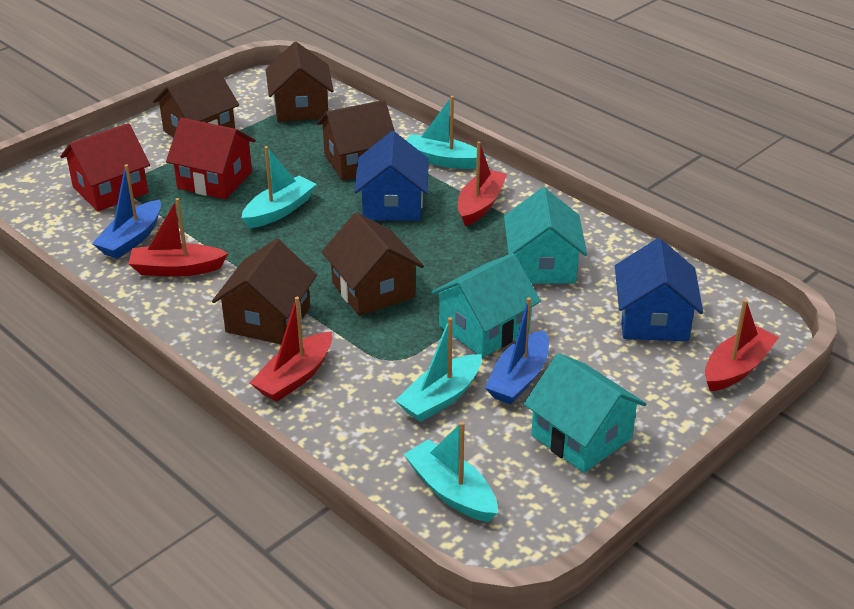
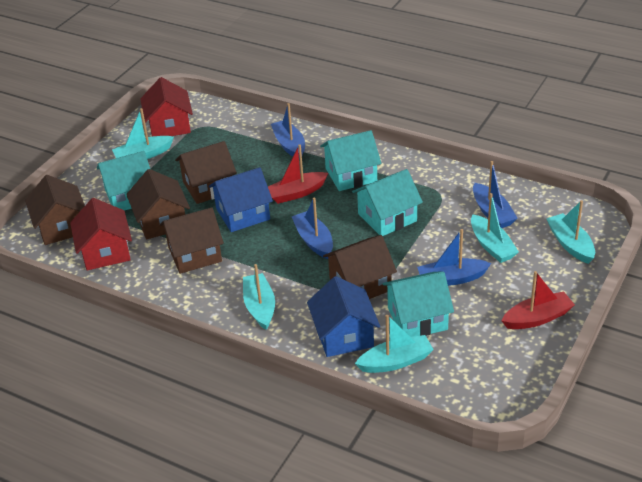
blue boat: [92,164,161,259] [485,297,549,404] = 2 -> [271,103,305,157] [292,197,333,259] [417,229,491,286] [473,161,518,228] = 4
red boat: [128,198,228,277] [250,297,332,402] [458,142,507,226] [705,299,779,391] = 4 -> [268,144,328,204] [501,271,575,329] = 2
turquoise boat: [242,146,316,228] [395,317,482,422] [404,422,498,522] [406,96,487,169] = 4 -> [112,108,174,159] [243,264,275,330] [355,315,434,373] [471,193,519,263] [546,200,595,264] = 5
turquoise house: [431,253,541,358] [504,188,587,284] [524,353,646,473] = 3 -> [97,151,150,211] [320,130,381,191] [352,169,423,236] [383,271,454,337] = 4

